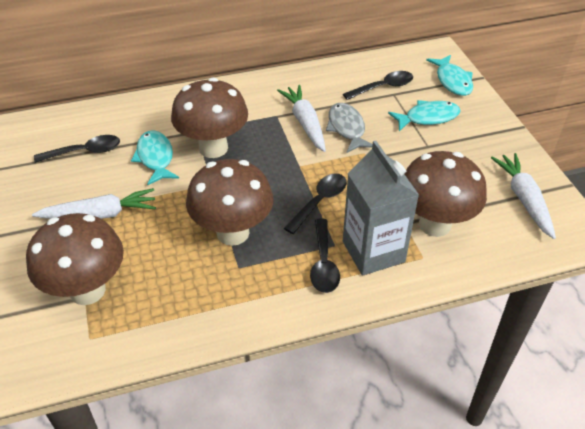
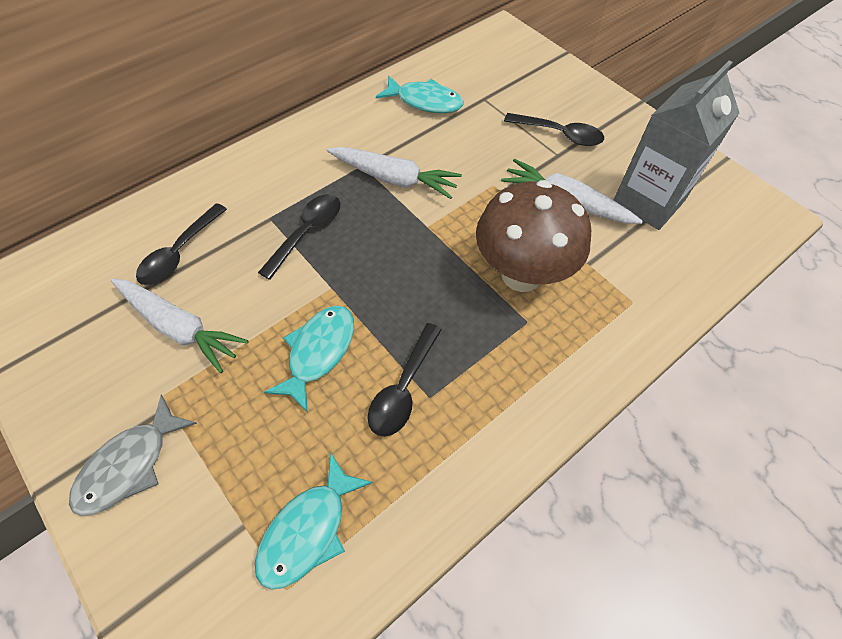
brown mushroom: [26,213,124,305] [171,78,248,158] [186,159,273,246] [405,151,487,237] = 4 -> [476,180,591,292] = 1

